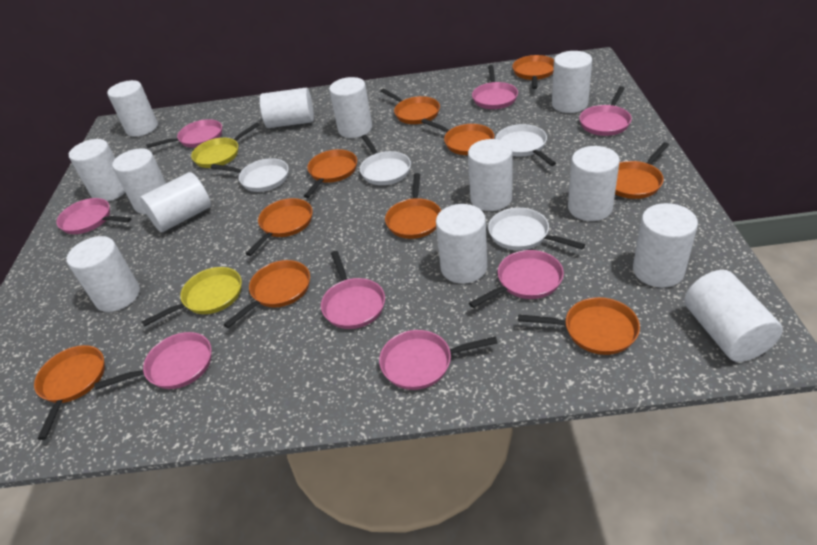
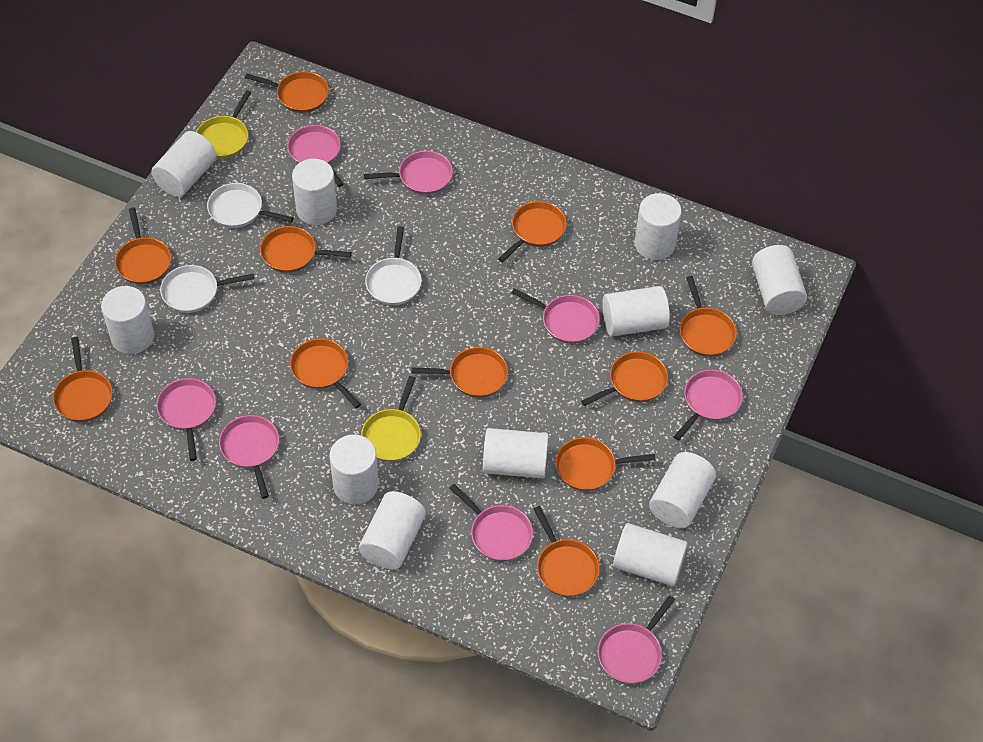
orange pan: [34,345,105,440] [223,260,310,328] [245,198,313,256] [304,149,357,198] [380,88,440,124] [385,173,441,239] [421,119,494,155] [512,55,554,89] [518,297,640,355] [615,142,669,199] = 10 -> [53,337,113,422] [115,207,171,284] [245,71,329,113] [260,226,352,273] [290,339,361,408] [411,347,508,398] [498,201,567,263] [534,506,600,597] [556,437,656,491] [581,352,668,406] [680,276,737,357] = 11
white cylinder: [66,236,140,312] [69,139,125,202] [107,80,158,137] [112,148,166,214] [140,172,211,232] [260,88,314,128] [329,77,372,138] [436,204,487,284] [468,139,512,211] [552,51,592,113] [568,146,620,221] [633,203,698,288] [684,270,783,362] = 13 -> [101,286,154,354] [151,131,217,197] [292,159,337,225] [330,435,379,505] [359,491,426,570] [483,428,549,478] [602,286,670,336] [613,523,688,586] [634,193,682,260] [649,452,716,528] [752,245,807,315] = 11
white pan: [211,158,289,192] [360,135,411,185] [488,208,585,251] [495,124,556,166] = 4 -> [160,265,254,313] [207,183,294,228] [365,226,422,305] = 3

